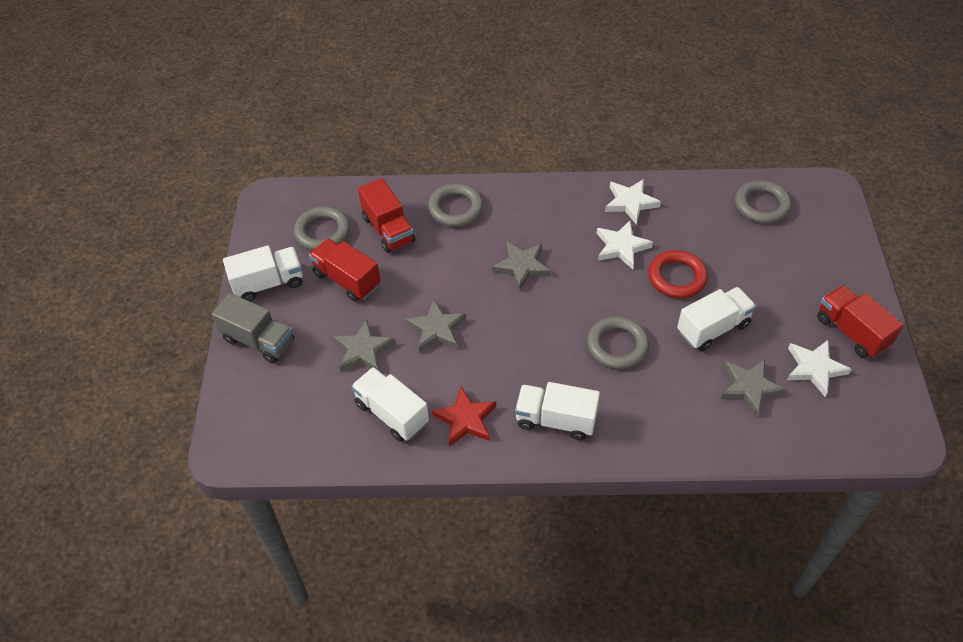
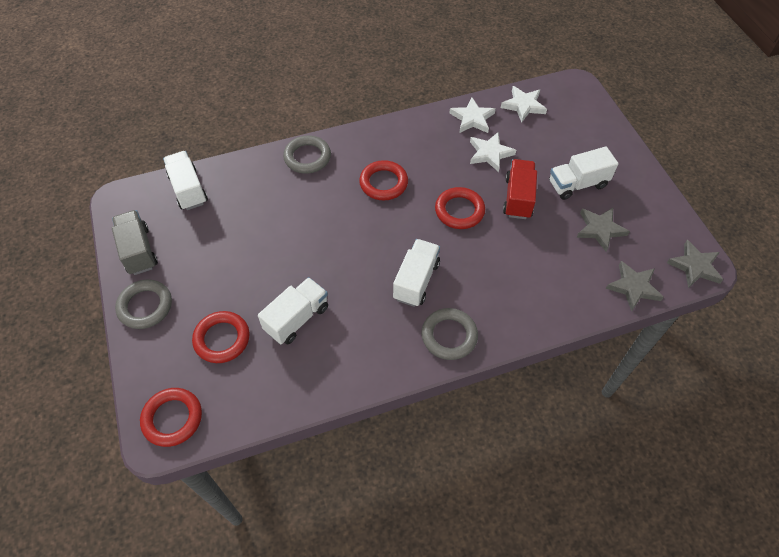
grey ring: [294,206,350,251] [428,183,483,227] [587,316,649,369] [735,180,791,224] = 4 -> [115,279,172,329] [283,135,331,174] [421,308,478,360] = 3
grey star: [333,319,395,372] [405,299,466,353] [492,241,551,291] [720,359,786,417] = 4 -> [576,208,630,252] [606,261,664,312] [667,240,724,288] = 3
red ring: [649,250,708,298] = 1 -> [140,388,202,447] [192,311,250,363] [359,160,408,200] [435,187,485,229] = 4
red star: [432,387,496,447] = 1 -> none = 0
red truck: [309,238,381,302] [358,178,415,253] [817,285,904,358] = 3 -> [503,159,537,219] = 1

